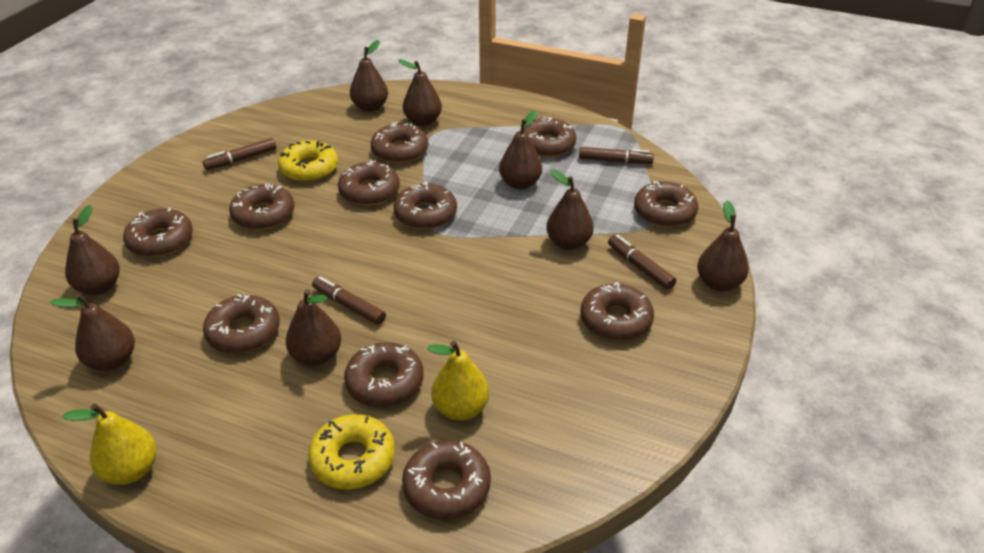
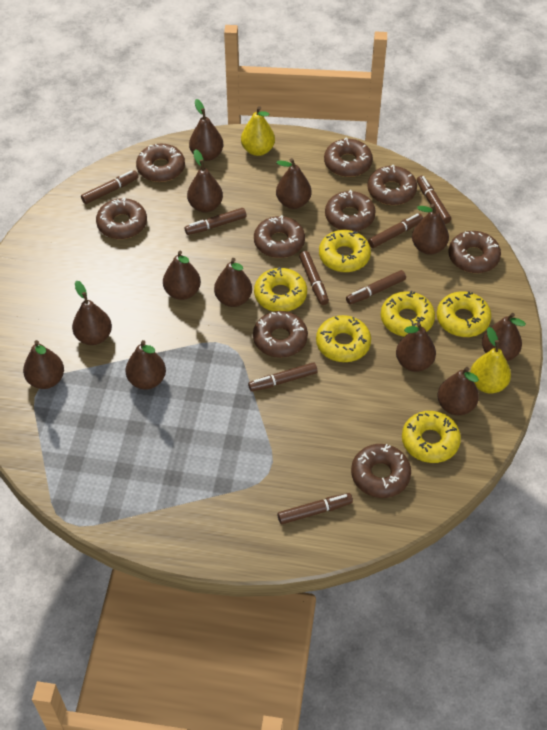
brown donut: [123,208,193,257] [203,294,280,354] [229,184,295,230] [338,160,400,206] [344,342,424,407] [371,122,428,163] [394,182,457,230] [402,440,491,520] [524,116,577,157] [580,282,654,341] [634,181,698,227] = 11 -> [96,197,147,239] [136,144,185,182] [253,311,308,358] [254,215,305,258] [324,138,373,177] [325,190,376,231] [351,444,411,498] [367,165,417,205] [448,231,501,273] = 9
brown marker: [203,138,276,170] [312,276,386,325] [579,147,654,164] [608,235,676,290] = 4 -> [81,170,139,204] [185,208,247,235] [248,362,318,392] [277,493,353,524] [299,251,329,305] [346,270,406,305] [368,213,423,248] [417,175,451,224] = 8
brown pear: [50,294,135,371] [65,205,120,295] [286,289,341,366] [350,40,388,112] [398,59,442,126] [499,110,542,190] [546,170,594,250] [697,201,749,292] = 8 -> [23,340,64,389] [72,281,112,345] [126,340,166,390] [163,251,201,300] [187,149,223,213] [189,99,223,161] [214,258,252,307] [276,158,311,209] [396,322,436,372] [412,204,449,255] [437,367,479,415] [482,313,526,361] = 12
yellow donut: [278,140,338,182] [308,414,395,490] = 2 -> [254,267,307,312] [316,315,371,362] [319,230,371,272] [381,291,435,337] [402,411,461,463] [437,291,491,337] = 6

